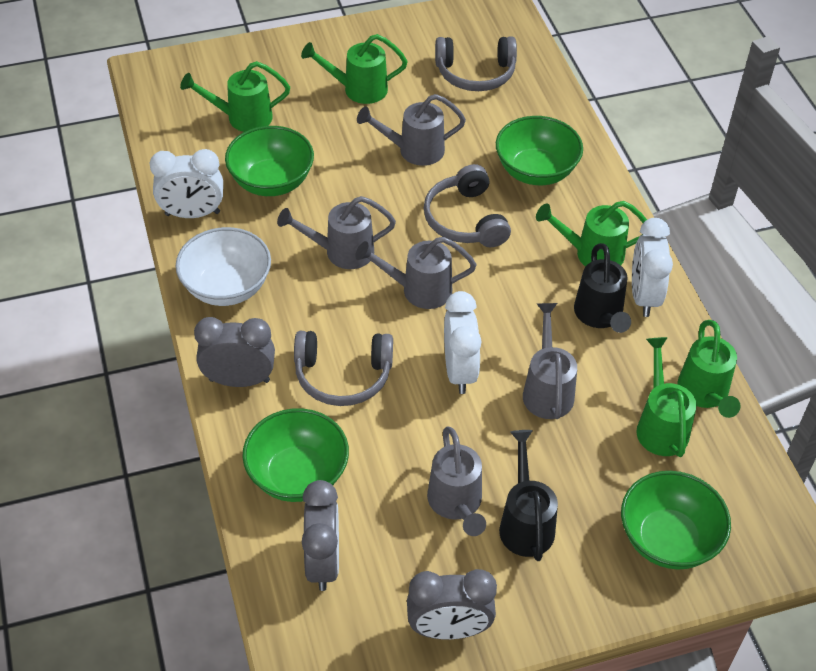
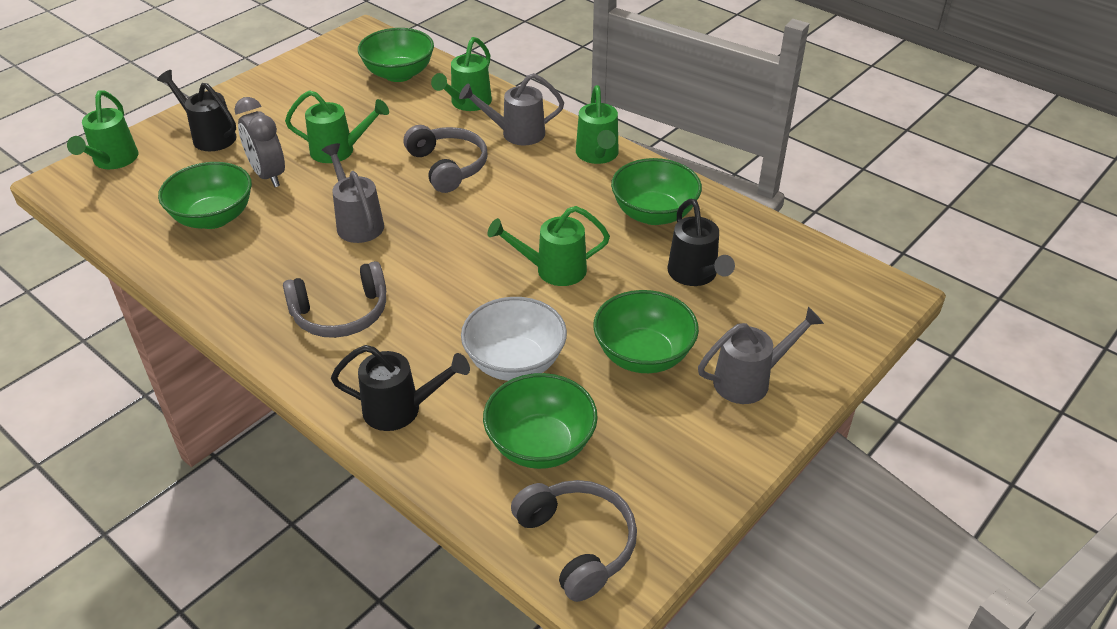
black watering can: [499,430,558,561] [574,243,631,333] = 2 -> [157,70,237,151] [331,345,470,431] [668,199,735,286] = 3
green bowl: [225,126,314,196] [242,408,349,502] [496,116,583,185] [621,471,731,569] = 4 -> [158,162,252,229] [358,28,434,82] [483,373,598,469] [593,290,699,373] [611,158,702,225] = 5
grey clock: [194,317,275,387] [302,480,339,591] [407,569,497,639] = 3 -> [234,97,285,187] = 1
grey watering can: [277,196,396,269] [355,237,476,309] [357,94,466,166] [427,427,486,536] [523,303,577,419] = 5 -> [322,143,384,243] [459,73,564,145] [698,307,824,404] = 3
white clock: [149,149,223,218] [444,291,481,394] [632,218,673,317] = 3 -> none = 0

